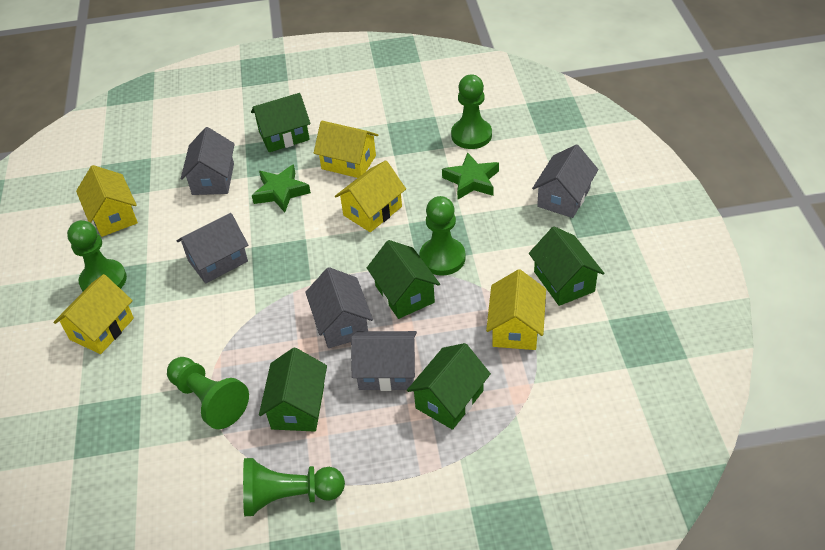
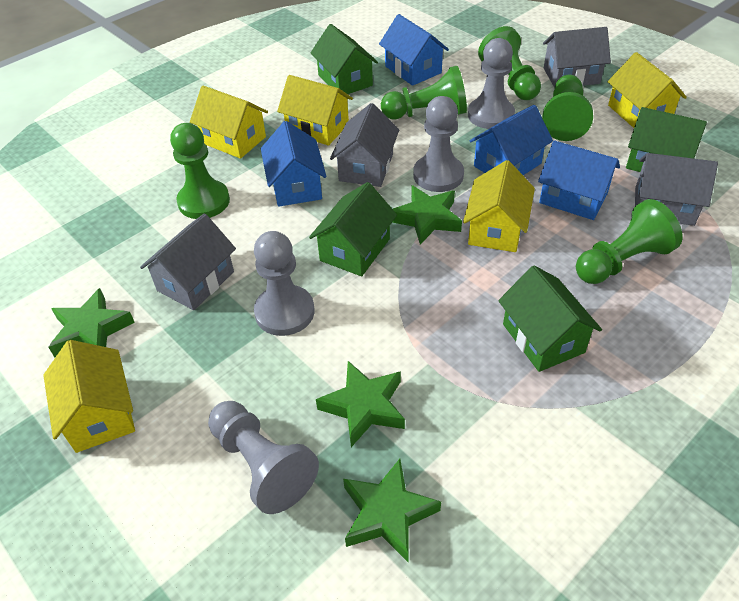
blue house: none = 0 -> [261,121,327,207] [379,14,449,86] [470,105,553,175] [538,141,620,220] = 4
green house: [251,93,310,152] [259,348,327,432] [367,240,440,319] [407,343,491,430] [529,226,604,306] = 5 -> [309,182,397,276] [311,24,378,94] [498,266,602,372] [626,107,707,172] = 4
green star: [252,164,311,213] [442,152,499,199] = 2 -> [48,288,135,357] [316,361,405,447] [343,459,441,562] [392,185,462,245] = 4
grey house: [177,213,248,284] [181,127,235,195] [305,267,373,348] [351,331,417,391] [532,144,599,218] = 5 -> [140,213,236,310] [330,103,399,187] [543,27,611,88] [635,153,718,226] = 4
grey pawn: none = 0 -> [208,401,319,514] [254,231,314,336] [413,96,464,192] [468,38,515,129] = 4

